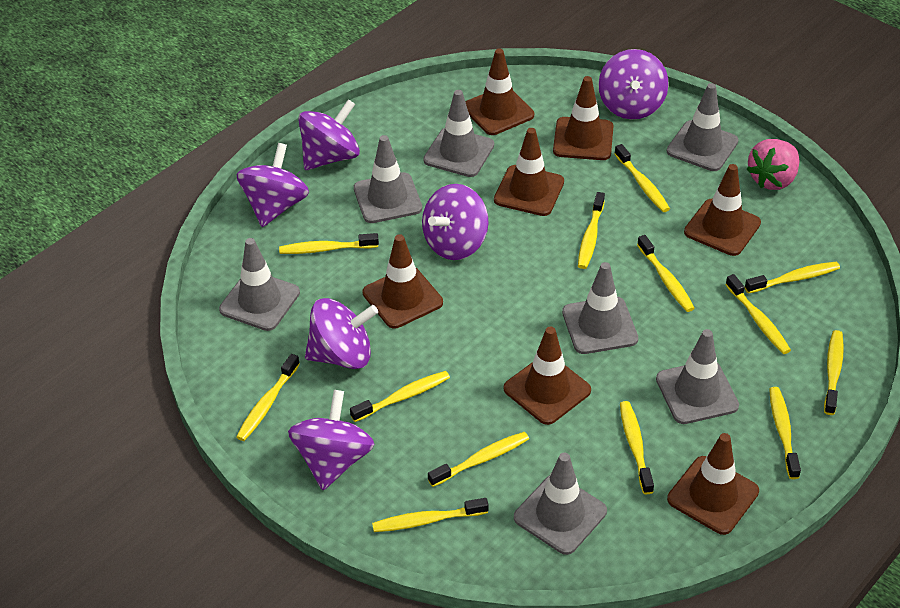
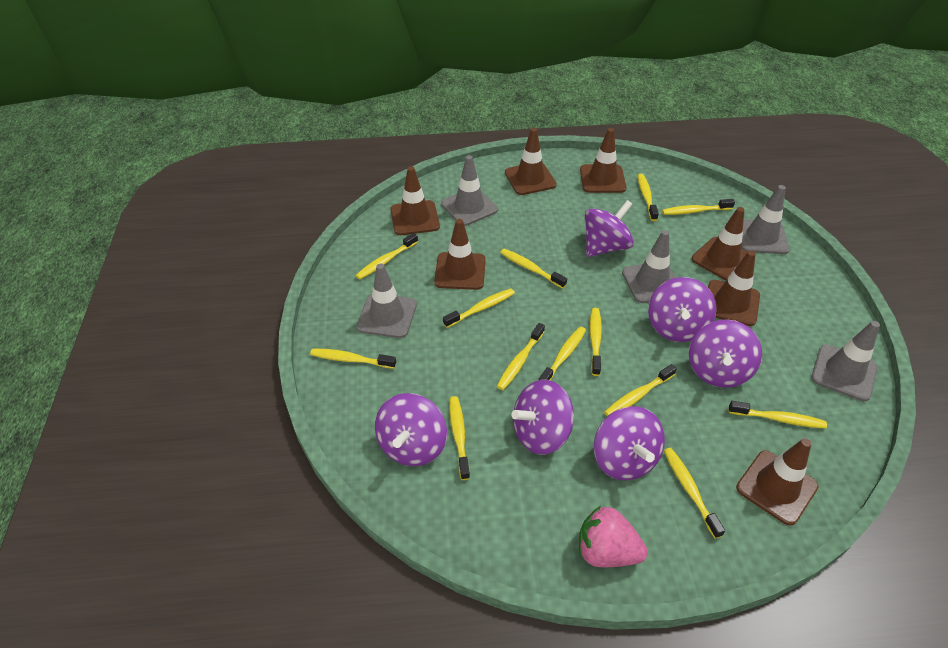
grey traffic cone: [219,238,300,331] [354,135,422,223] [423,90,494,177] [514,453,607,555] [562,262,638,354] [656,329,739,424] [667,83,739,171] = 7 -> [356,263,417,338] [441,155,498,226] [622,230,676,303] [741,185,790,254] [811,321,880,401] = 5

